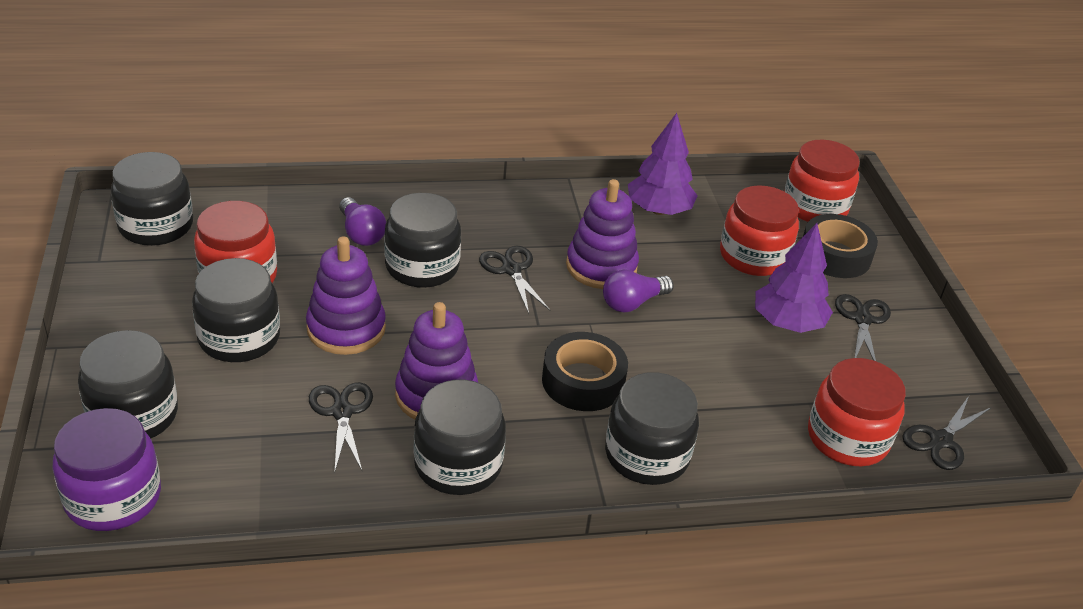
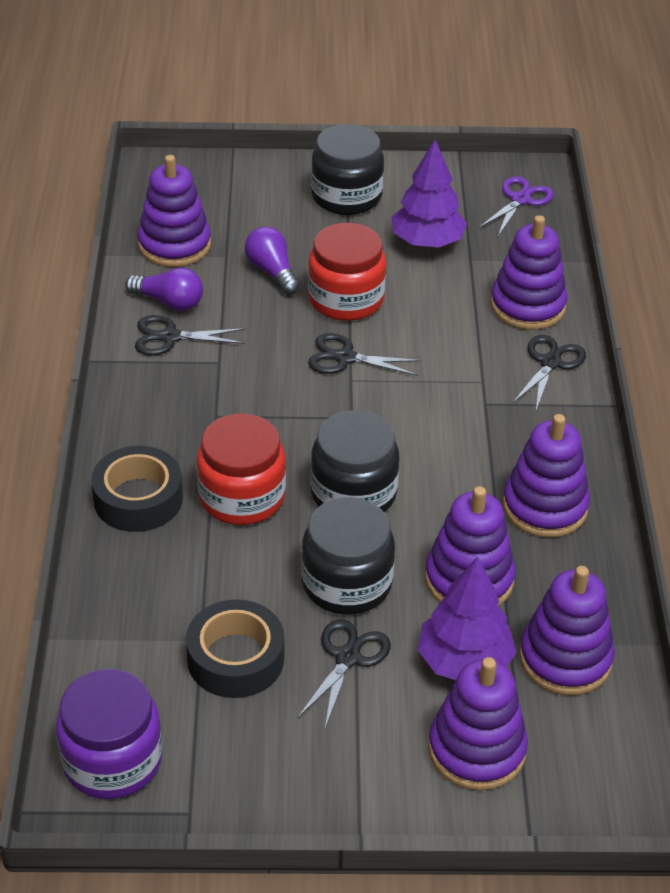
black jar: [78,330,178,438] [111,152,193,246] [192,258,280,362] [384,193,461,288] [414,380,506,495] [605,372,699,485] = 6 -> [301,497,395,614] [311,124,384,215] [311,410,399,513] = 3
purple scissors: none = 0 -> [478,176,554,236] = 1
purple stacking toy: [306,236,386,355] [395,302,478,419] [566,179,639,289] = 3 -> [137,155,211,267] [425,486,515,606] [428,657,528,790] [491,215,568,330] [503,414,590,537] [519,566,615,695] = 6
red jar: [194,201,277,283] [720,185,799,276] [784,139,860,222] [808,358,906,466] = 4 -> [197,413,286,525] [308,223,386,321] = 2

